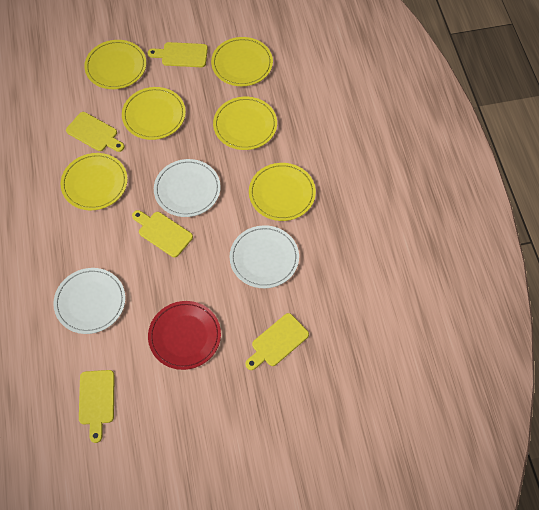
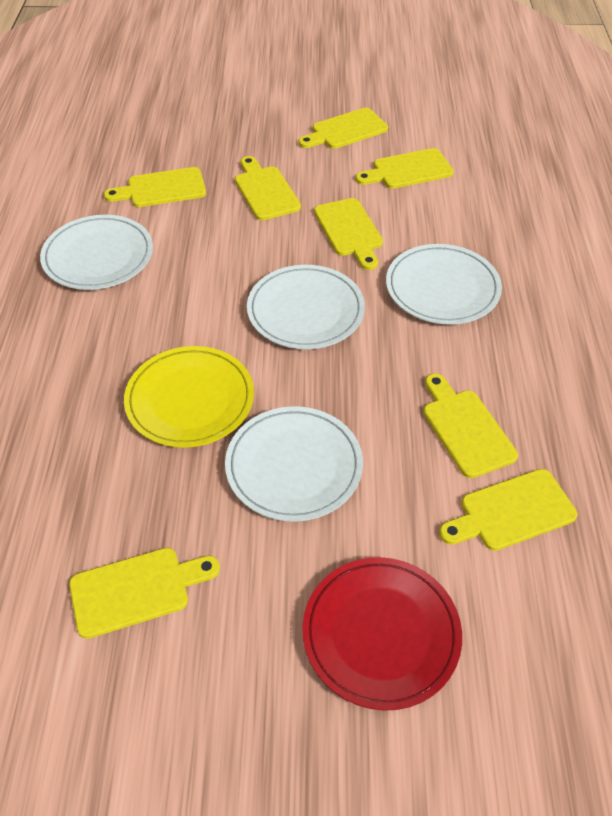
white plate: [53,268,125,334] [154,159,221,217] [229,225,299,288] = 3 -> [40,215,153,290] [225,406,363,522] [247,265,365,349] [386,244,502,325] = 4
yellow cutting board: [66,112,125,152] [79,370,115,443] [132,210,193,257] [148,42,208,67] [245,313,309,370] = 5 -> [69,548,220,639] [104,167,206,207] [235,156,301,220] [298,108,388,149] [314,198,383,270] [355,148,454,189] [423,373,518,478] [439,469,577,551] = 8
yellow plate: [60,153,128,210] [84,40,147,89] [122,87,186,140] [211,37,273,86] [213,97,277,150] [249,163,316,221] = 6 -> [124,346,254,448] = 1

